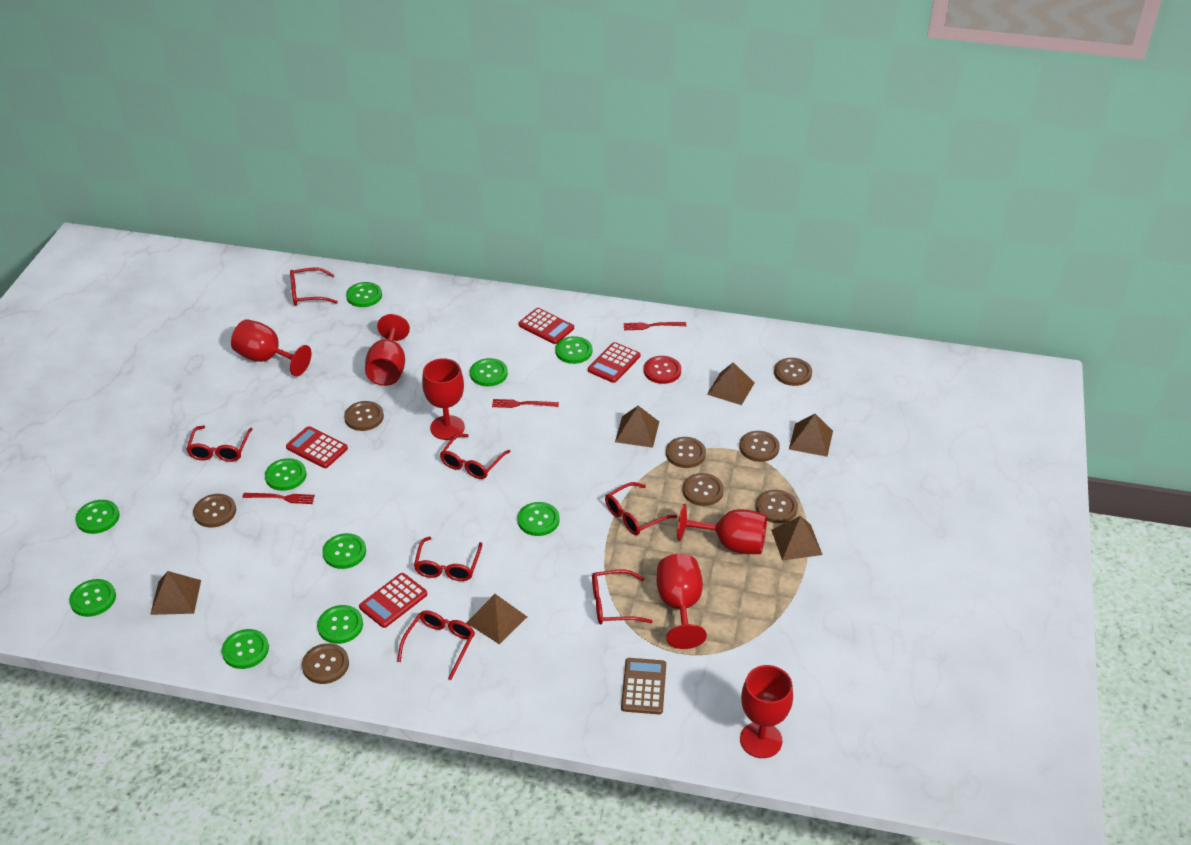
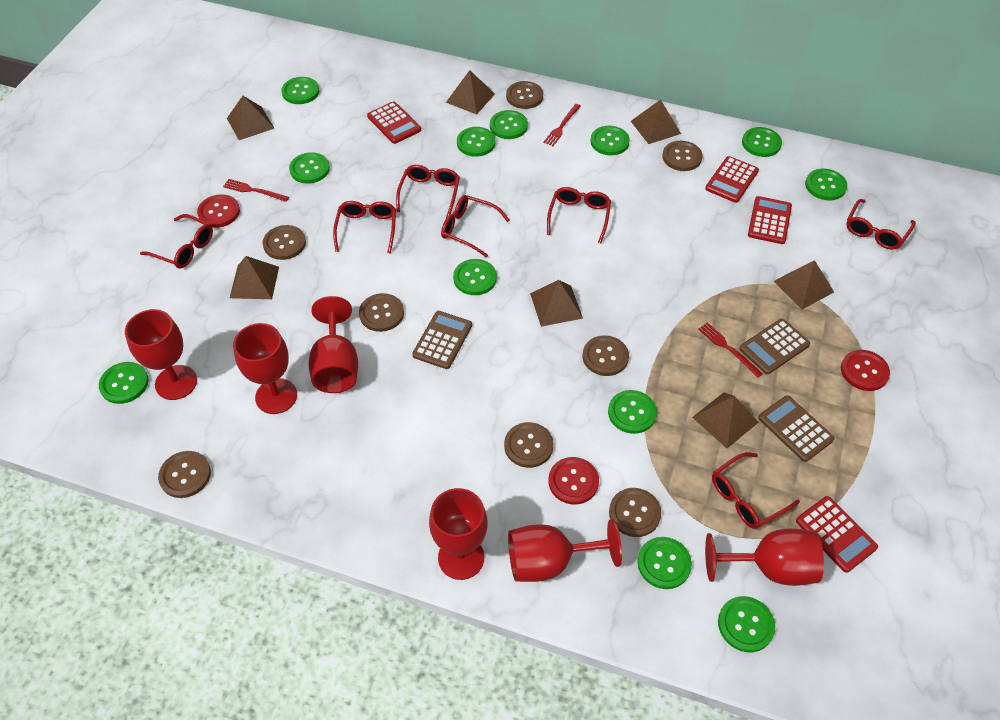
brown calculator: [621,658,666,714] = 1 -> [412,311,472,369] [739,319,810,374] [758,395,834,462] = 3
brown pyramid: [150,571,201,615] [467,594,527,644] [615,406,659,448] [707,362,755,405] [771,516,823,561] [789,414,833,457] = 6 -> [227,96,274,140] [230,256,279,299] [446,70,495,115] [530,280,583,327] [631,99,681,144] [692,392,759,448] [774,260,834,309] = 7
green button: [69,579,116,617] [75,500,120,534] [222,629,269,669] [265,458,307,491] [317,605,363,644] [323,533,366,569] [346,282,382,307] [470,358,508,386] [518,502,559,536] [555,336,592,364] = 10 -> [99,362,149,404] [281,77,319,104] [289,152,330,184] [453,259,497,295] [457,127,495,157] [490,110,528,139] [590,126,630,155] [608,390,657,434] [637,537,692,589] [718,596,775,652] [742,127,782,157] [805,169,847,200] = 12
red button: [644,356,681,384] = 1 -> [197,194,240,228] [549,457,599,505] [841,350,890,391] = 3

